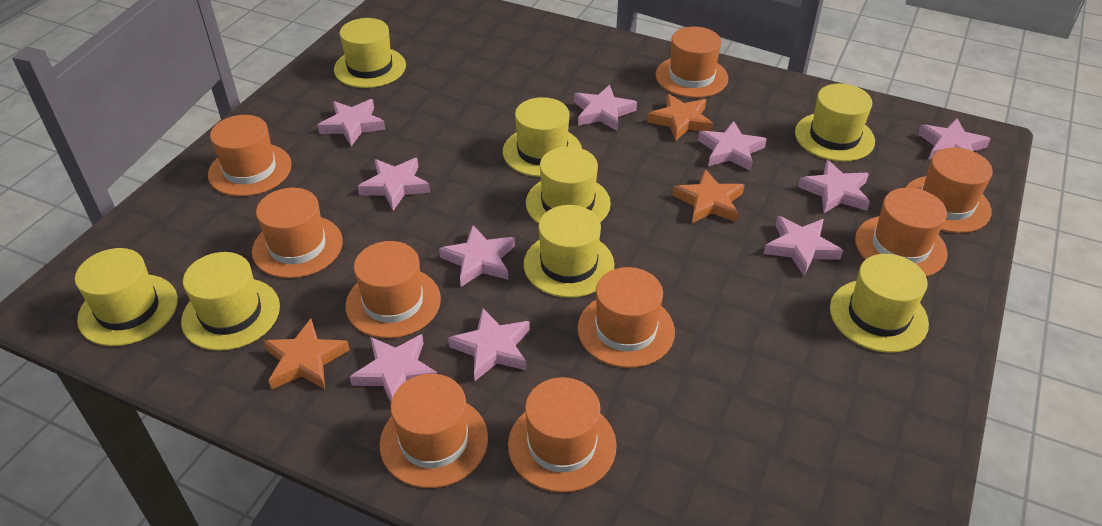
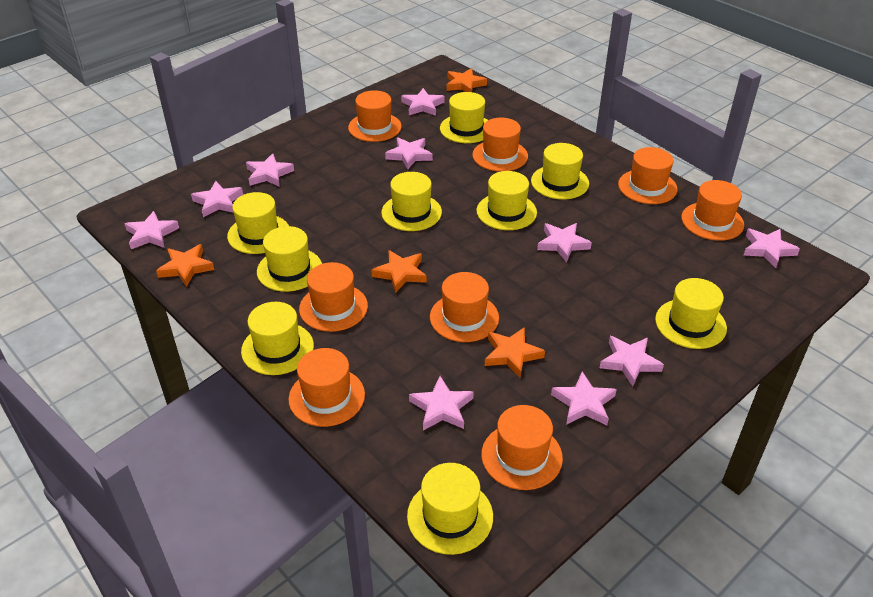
orange hat: [208,115,292,196] [252,188,343,278] [345,241,441,338] [379,374,488,488] [508,377,617,493] [577,267,675,368] [655,27,728,98] [855,188,948,277] [905,147,993,233] = 9 -> [289,348,365,427] [299,262,368,332] [348,90,402,142] [430,272,499,342] [472,117,528,172] [481,405,563,490] [618,147,677,204] [681,180,744,241] = 8
orange star: [264,319,350,389] [647,94,713,141] [672,169,744,223] = 3 -> [156,244,214,287] [372,250,427,293] [447,68,487,92] [485,327,545,378] = 4
yellow hat: [75,248,178,346] [181,252,280,351] [334,18,406,88] [503,97,582,177] [523,205,614,298] [526,147,611,224] [795,83,875,162] [830,254,929,353] = 8 -> [227,192,289,254] [241,302,314,375] [257,226,322,292] [381,172,442,231] [407,463,493,555] [440,92,488,143] [476,171,537,230] [531,143,589,200] [655,278,727,349] = 9

